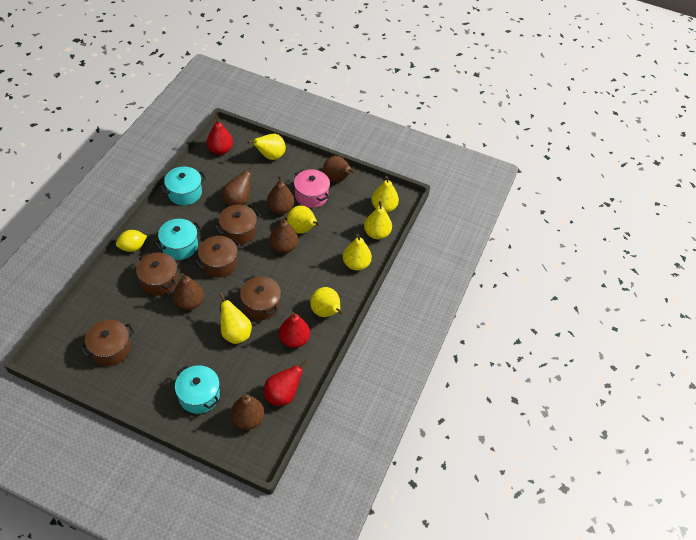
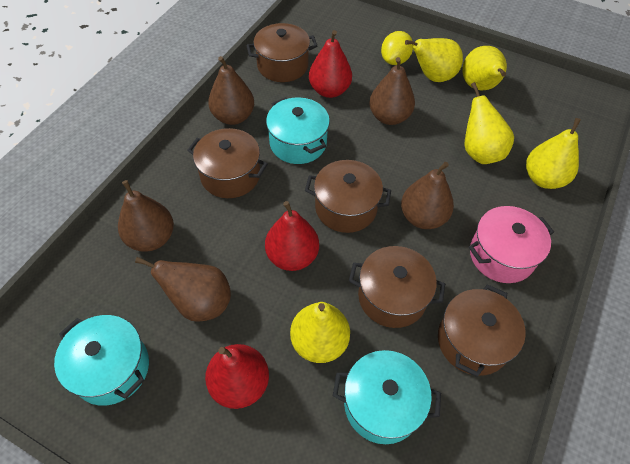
brown pear: [173,273,204,310] [222,164,254,206] [231,394,265,430] [267,175,295,214] [270,217,298,253] [323,156,355,183] = 6 -> [118,180,174,252] [135,257,231,322] [208,56,254,125] [369,57,415,125] [401,162,454,229] = 5
yellow pear: [219,292,252,344] [248,134,286,160] [287,205,320,234] [310,287,343,317] [343,234,372,271] [364,201,392,239] [371,176,399,213] = 7 -> [290,302,350,363] [405,38,463,82] [462,46,507,90] [464,82,514,164] [526,118,581,189] = 5

